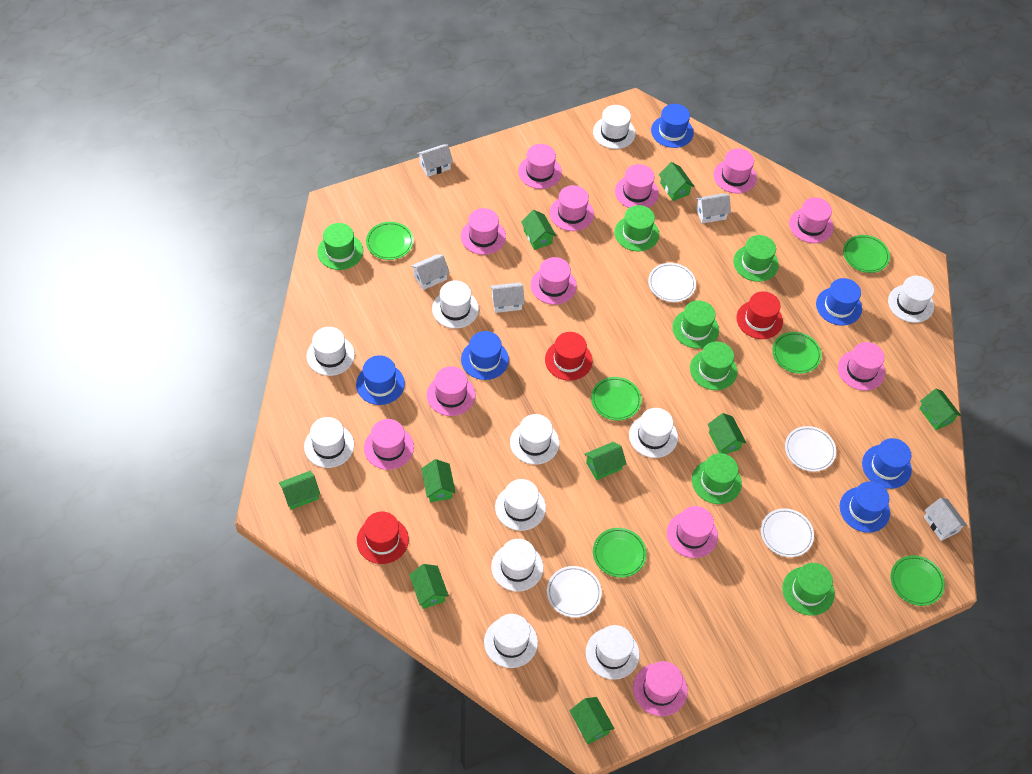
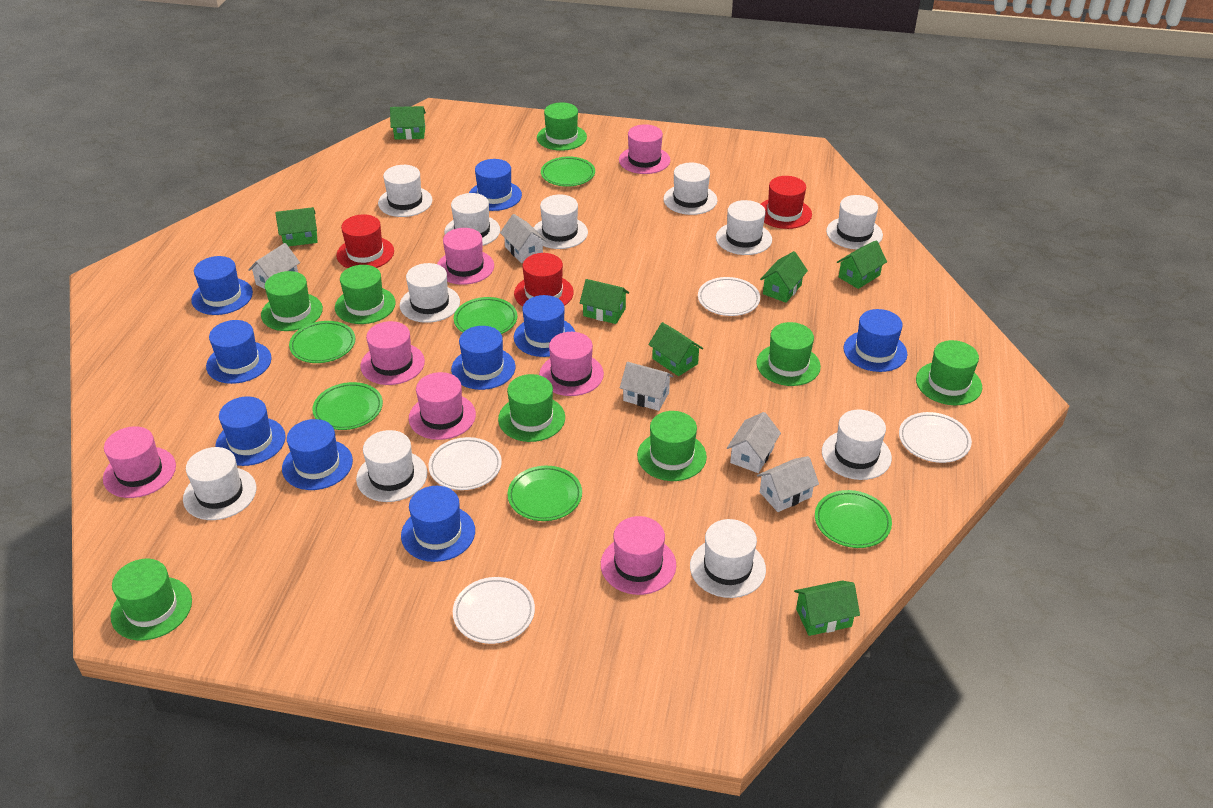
blue hat: [356,355,405,405] [461,331,509,380] [651,104,694,148] [816,278,862,326] [840,481,890,533] [862,438,912,489] = 6 -> [191,256,253,315] [206,320,272,384] [215,396,286,466] [282,419,353,490] [401,486,475,562] [451,326,515,390] [469,159,522,211] [514,295,575,357] [844,309,907,372] = 9
green hat: [317,223,363,270] [614,205,659,251] [672,300,719,349] [690,341,737,390] [692,453,742,504] [733,235,779,282] [782,563,835,616] = 7 -> [110,559,192,640] [261,271,323,331] [335,265,396,324] [498,374,565,442] [537,102,587,151] [637,411,707,481] [756,322,821,386] [916,340,982,405] = 8
green house: [279,471,320,510] [409,564,449,609] [421,459,456,502] [521,210,556,250] [570,697,615,744] [585,442,627,480] [659,162,694,201] [708,413,746,454] [919,389,961,430] = 9 -> [275,207,318,246] [390,106,426,140] [580,279,629,324] [648,322,704,376] [760,251,808,303] [794,581,860,636] [837,241,887,289] = 7
pink hat: [364,419,414,470] [427,366,475,416] [461,208,506,255] [518,144,562,189] [531,257,577,305] [550,185,594,231] [615,164,659,208] [633,661,688,716] [667,506,718,558] [713,149,757,193] [789,197,834,243] [838,342,885,391] = 12 -> [103,426,176,498] [360,321,425,385] [409,372,476,440] [437,228,494,285] [539,332,604,396] [601,516,676,595] [619,124,670,174] = 7

